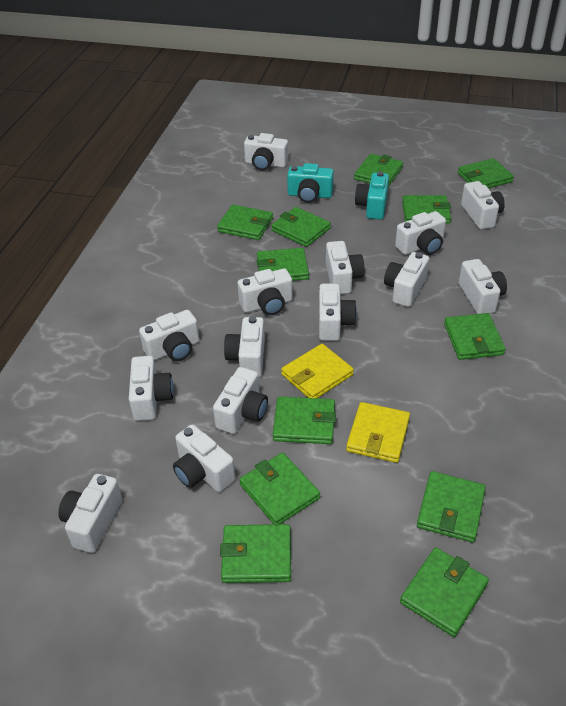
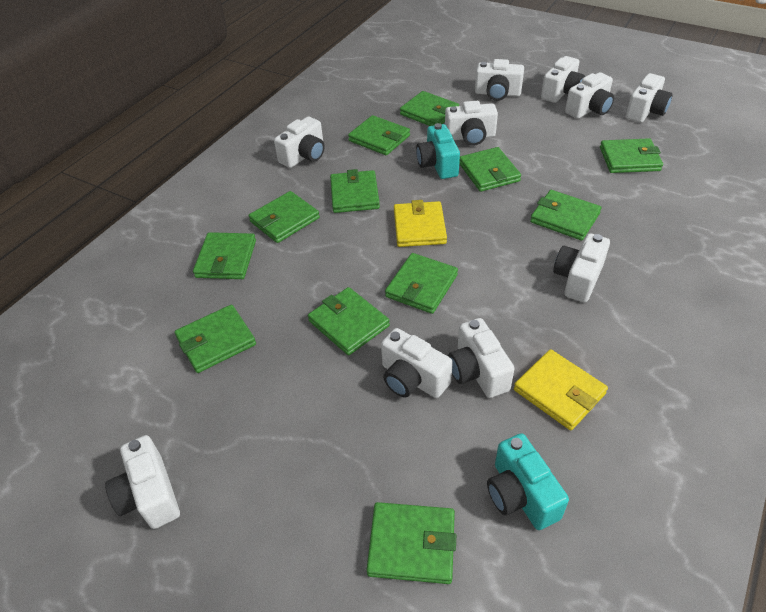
white camera: [58,474,122,553] [129,356,174,421] [139,310,199,361] [173,425,235,492] [213,367,268,434] [224,316,265,378] [237,268,293,315] [244,133,289,171] [319,284,357,341] [326,241,364,294] [384,252,429,307] [395,211,446,255] [459,259,507,314] [461,181,505,230] = 14 -> [105,435,180,529] [274,116,325,168] [381,328,453,398] [445,101,498,146] [448,318,515,398] [475,59,524,101] [541,56,585,103] [553,233,610,302] [565,72,614,119] [626,73,673,123] = 10

